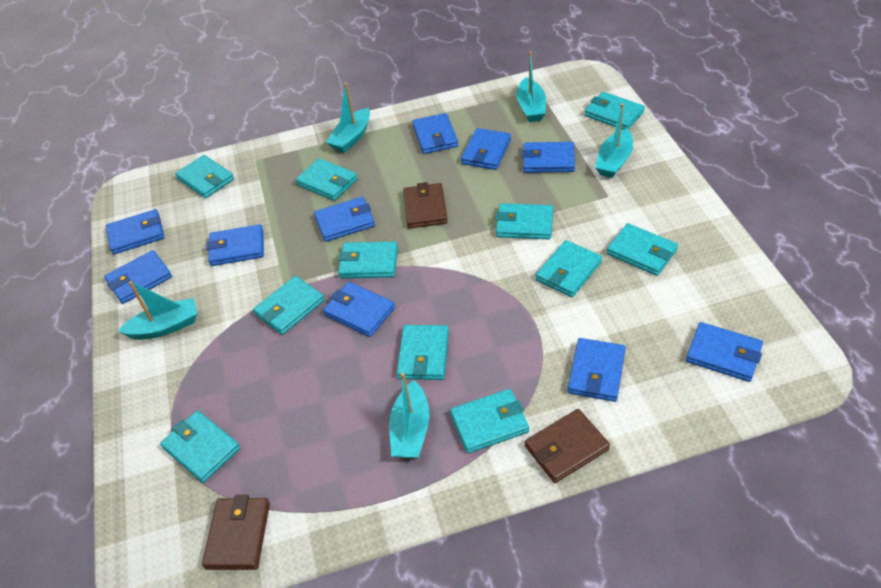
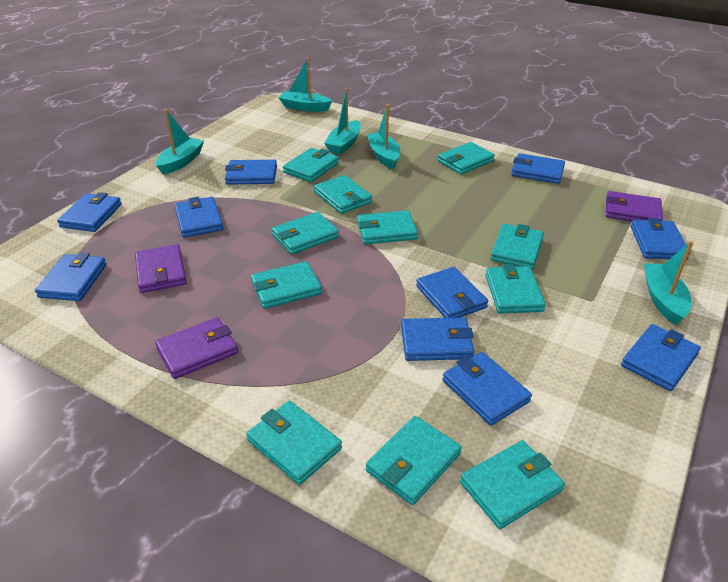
brown wallet: [202,495,270,570] [403,182,448,229] [525,409,610,483] = 3 -> none = 0
purple wallet: none = 0 -> [135,244,186,293] [155,317,238,379] [606,191,663,221] = 3

